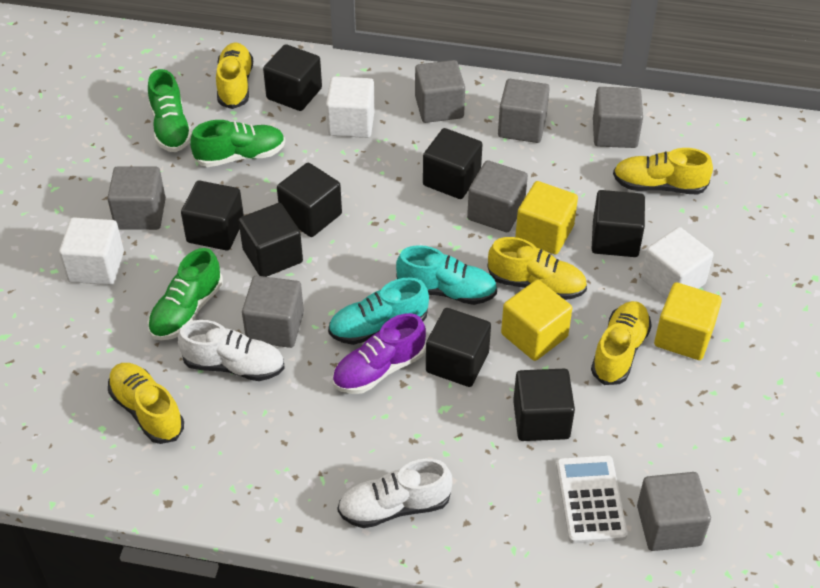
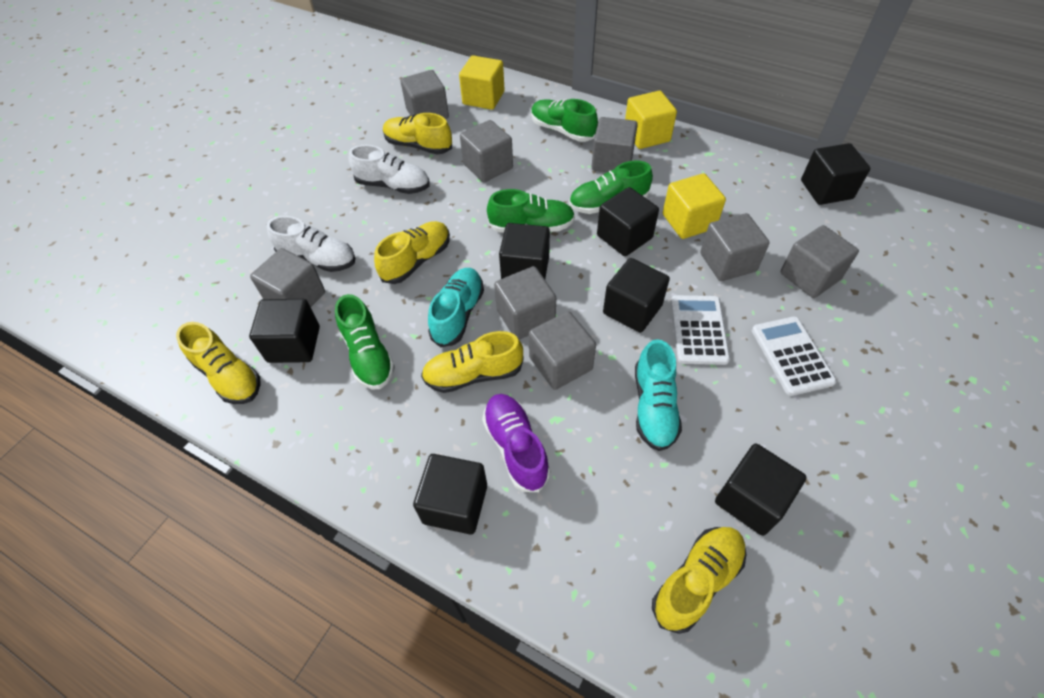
black cube: [181,181,244,250] [239,203,303,277] [263,44,322,111] [277,163,342,237] [423,128,483,199] [426,308,491,387] [513,369,575,441] [592,190,645,257] = 8 -> [249,299,320,363] [413,454,487,534] [499,223,550,279] [597,187,659,256] [603,258,670,333] [715,444,806,536] [801,143,870,205] = 7
green shoe: [148,69,192,152] [148,248,223,340] [190,120,285,167] = 3 -> [335,294,395,389] [487,189,575,233] [531,99,598,142] [569,161,653,214] = 4
grey cube: [107,166,166,230] [242,276,304,348] [415,60,465,123] [467,160,528,232] [498,79,550,143] [593,87,643,148] [637,472,711,551] = 7 -> [250,248,325,307] [401,70,449,119] [460,120,513,182] [494,266,556,340] [529,311,596,390] [592,117,638,172] [700,213,770,281] [781,225,859,298] = 8
white calculator: [556,455,627,544] = 1 -> [671,295,730,365] [752,316,837,396] = 2
white cube: [59,217,124,285] [326,76,375,138] [641,227,714,300] = 3 -> none = 0

